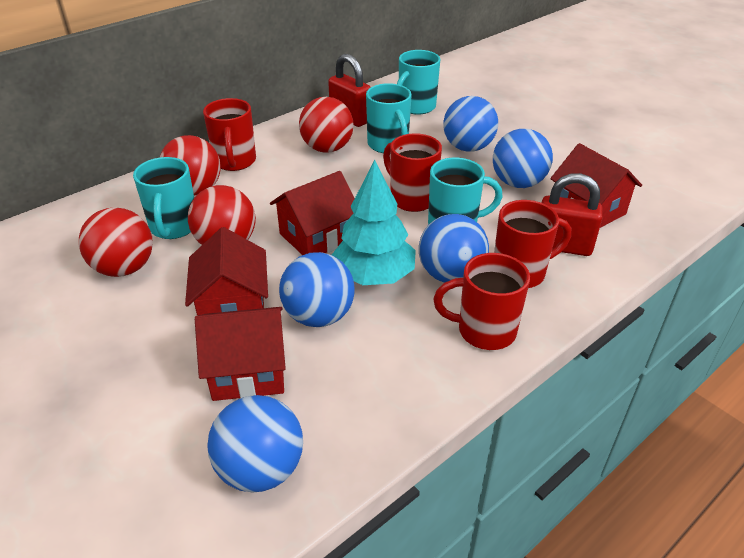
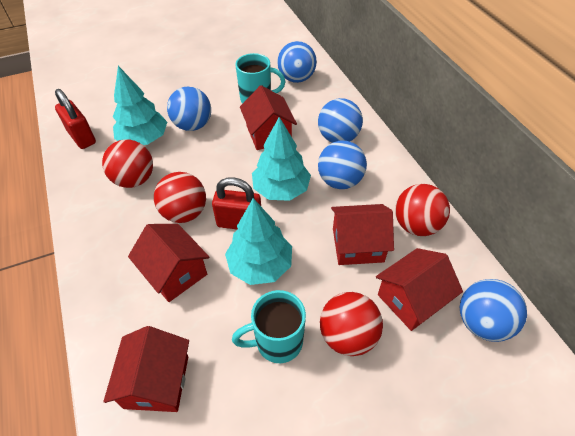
red house: [185,227,268,316] [195,307,286,401] [270,171,355,255] [550,143,642,228] = 4 -> [103,326,189,412] [128,224,209,302] [240,85,297,150] [331,204,394,265] [376,248,463,331] = 5
red mug: [203,98,256,171] [383,133,442,212] [434,253,530,350] [494,200,571,288] = 4 -> none = 0
turquoise mug: [133,157,194,239] [366,83,412,153] [397,50,440,115] [428,158,503,225] = 4 -> [232,290,306,363] [235,53,285,103] = 2
turquoise tree: [332,160,416,285] = 1 -> [113,66,167,145] [225,198,292,285] [252,117,311,201] = 3

